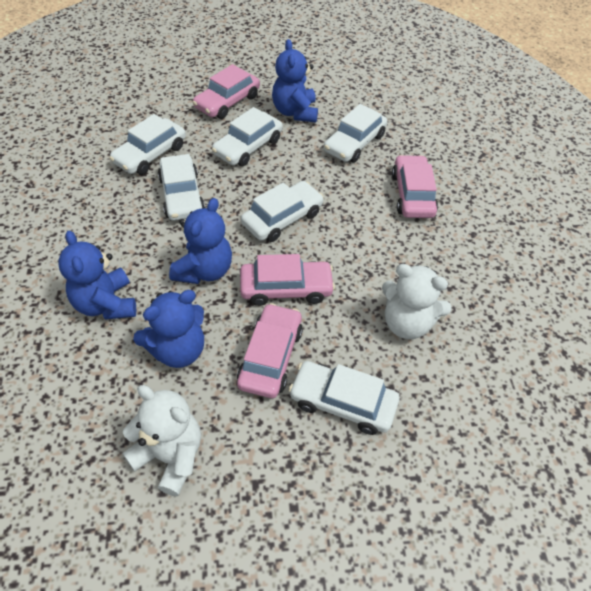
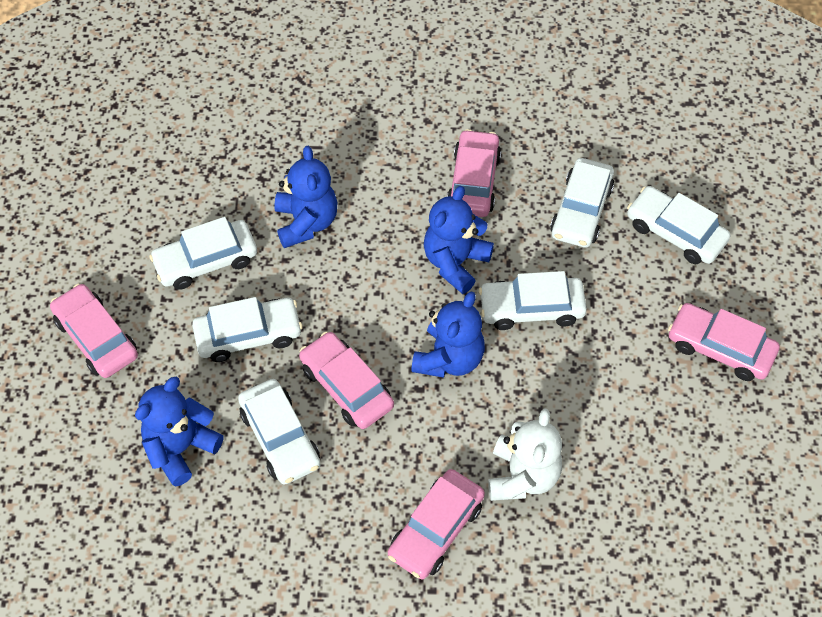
pink car: [193,64,260,119] [237,303,303,398] [240,254,335,306] [392,155,438,218] = 4 -> [50,284,138,378] [299,332,394,429] [388,469,485,579] [447,129,501,217] [668,303,780,381] = 5
white teddy bear: [122,385,201,496] [382,264,452,339] = 2 -> [488,408,562,501] = 1

